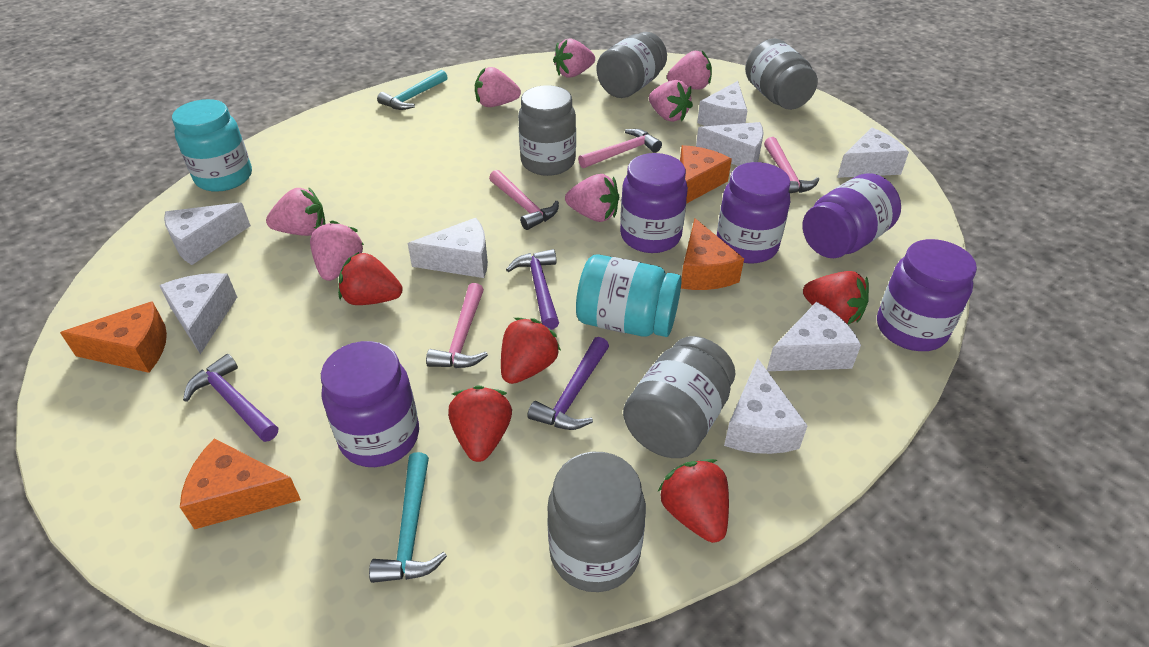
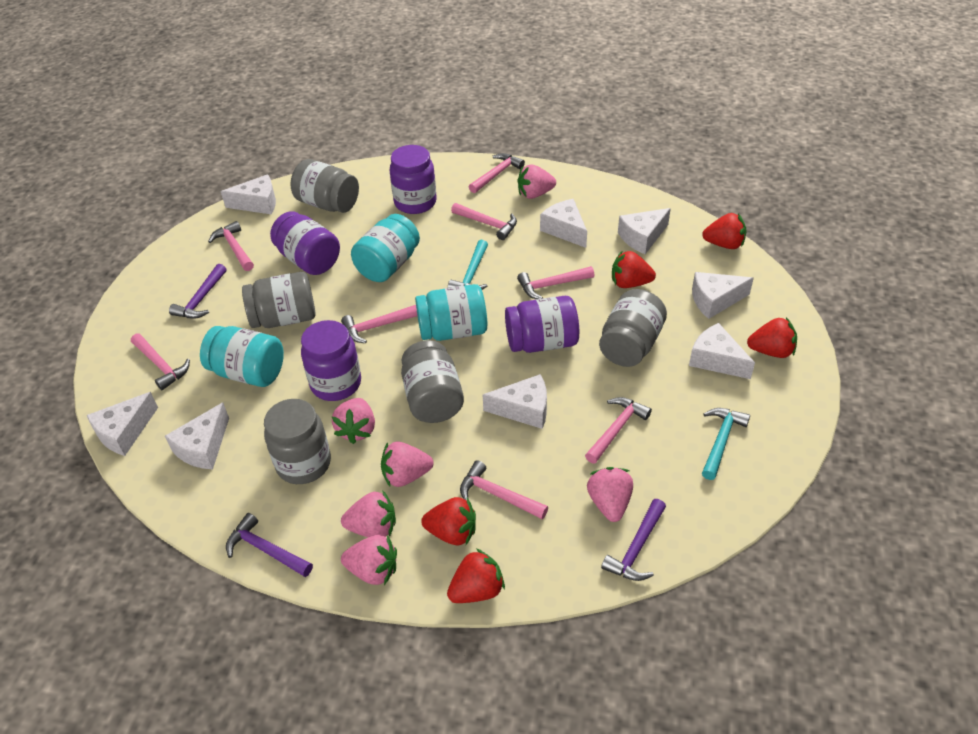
orange cheese: [60,301,167,373] [180,438,301,529] [680,145,732,204] [681,218,744,290] = 4 -> none = 0
pink hammer: [426,283,488,368] [489,170,559,230] [578,129,662,168] [764,137,819,193] = 4 -> [131,334,190,390] [208,221,254,271] [341,305,417,343] [451,203,517,240] [460,460,548,519] [469,153,525,193] [517,266,594,299] [585,397,652,464] = 8
pink strawberry: [266,187,325,236] [310,220,364,281] [475,67,521,107] [553,38,595,78] [565,174,619,222] [649,80,693,122] [667,51,712,90] = 7 -> [332,398,375,444] [341,490,396,537] [341,535,397,585] [381,442,434,487] [518,164,556,199] [587,467,633,522] = 6
purple jar: [321,341,419,467] [620,153,688,253] [717,162,791,264] [803,173,901,258] [877,239,977,351] = 5 -> [270,212,340,275] [301,320,361,401] [390,145,436,214] [505,296,579,353] = 4
turquoise jar: [172,99,252,192] [576,255,682,337] = 2 -> [200,326,284,387] [351,214,420,282] [415,284,487,341] = 3

